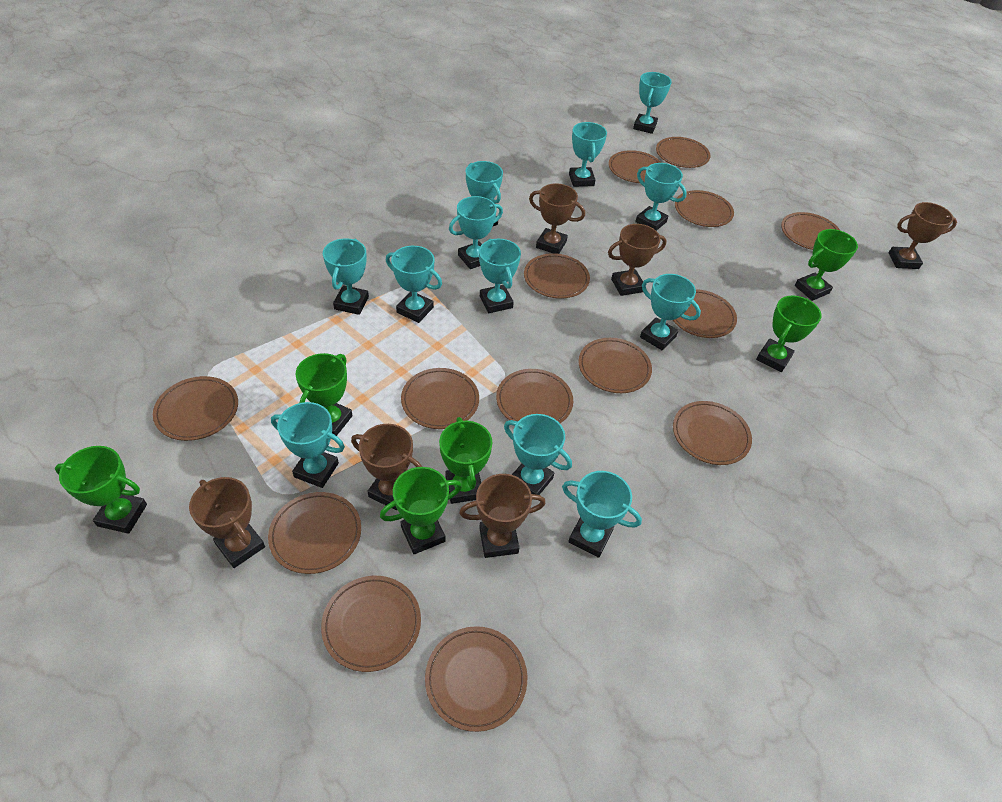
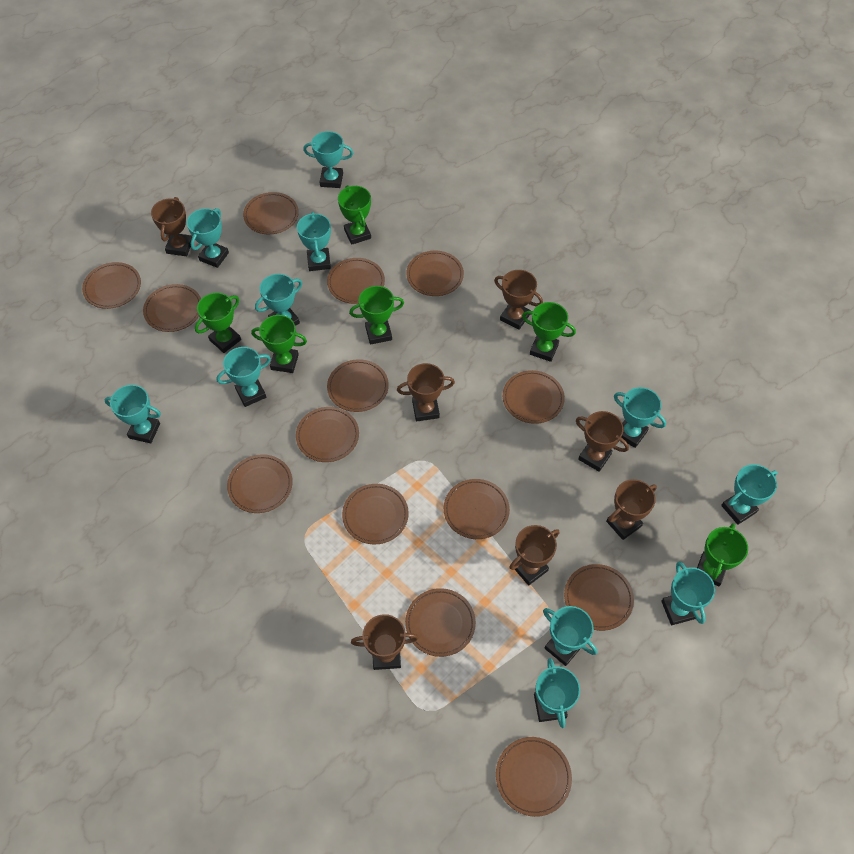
brown trophy: [189,477,265,568] [351,424,422,510] [459,474,546,558] [529,183,585,254] [608,224,667,296] [888,202,957,269] = 6 -> [151,197,192,256] [351,614,419,670] [397,363,455,422] [494,270,543,330] [509,525,559,586] [576,411,629,472] [606,479,657,540] = 7
turquoise trophy: [271,402,345,488] [323,238,369,315] [386,246,442,323] [449,196,503,269] [466,161,503,226] [479,238,521,313] [504,414,572,495] [562,471,642,558] [569,122,607,187] [633,72,672,134] [635,163,687,231] [640,274,701,350] = 12 -> [104,385,161,443] [187,208,229,268] [217,347,271,407] [255,274,302,326] [297,212,331,271] [303,131,353,188] [534,658,580,728] [543,606,597,666] [614,387,666,448] [661,561,715,625] [721,464,777,525] = 11

